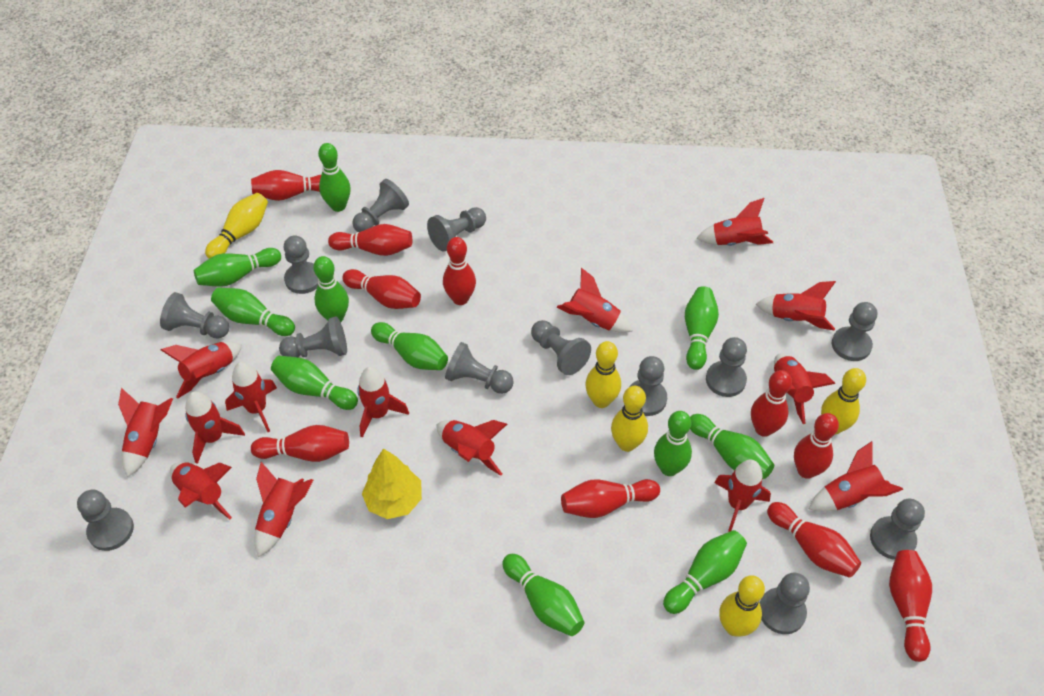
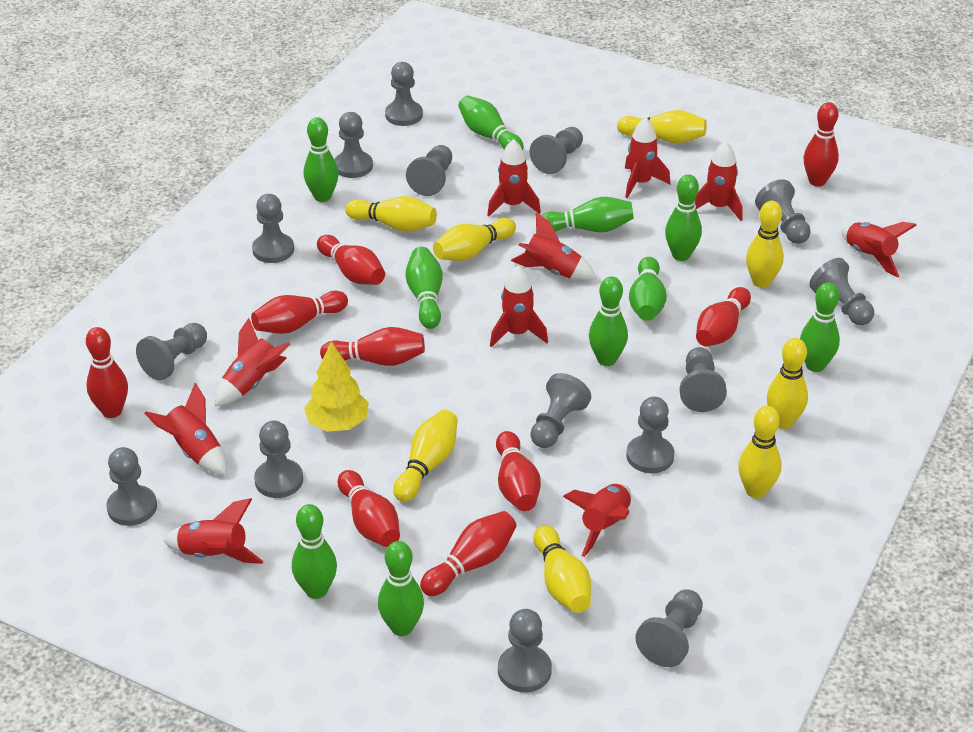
green bowling pin: [194,248,281,287] [211,287,295,336] [271,356,358,410] [313,256,349,322] [318,143,351,212] [371,322,448,370] [502,554,584,636] [654,411,692,476] [663,530,747,614] [685,286,719,370] [690,414,774,479] = 11 -> [292,504,337,599] [304,117,339,202] [378,541,424,636] [405,247,443,329] [458,96,524,150] [541,197,634,232] [589,276,628,366] [629,257,667,321] [665,174,702,261] [800,282,840,372] = 10
grey pawn: [77,490,134,551] [160,292,229,339] [279,316,347,358] [284,235,318,294] [352,179,409,232] [427,207,486,251] [445,342,514,394] [531,320,591,375] [629,356,667,416] [706,337,747,397] [760,573,810,634] [832,302,877,361] [870,498,925,560] = 13 -> [107,447,157,526] [136,323,207,380] [252,194,294,263] [254,420,303,498] [334,112,373,178] [385,62,423,126] [406,145,452,196] [498,609,552,692] [529,127,583,174] [530,373,591,448] [626,397,674,473] [635,589,703,667] [679,347,727,412] [755,179,811,244] [809,258,874,325] = 15
red bowling pin: [251,170,322,201] [251,425,349,462] [328,224,412,256] [342,269,421,309] [443,237,476,305] [561,479,660,518] [751,370,792,437] [767,502,861,578] [794,413,839,479] [889,550,932,662] = 10 -> [86,327,128,418] [251,291,348,334] [317,235,385,285] [320,327,425,366] [337,470,400,547] [420,511,517,596] [496,431,541,511] [696,287,751,347] [804,102,839,186] = 9
red rocket: [118,388,173,478] [161,342,242,399] [170,462,232,519] [185,391,245,464] [225,362,277,432] [254,462,313,557] [357,367,409,438] [436,420,507,476] [556,268,633,333] [697,198,773,246] [714,460,771,532] [756,281,836,331] [774,353,835,424] [809,441,903,512] = 14 -> [144,383,227,475] [163,498,263,564] [215,318,291,406] [487,139,541,216] [490,265,548,347] [511,212,596,280] [563,483,631,557] [625,117,670,198] [695,141,743,221] [842,222,917,277] = 10
yellow bowling pin: [205,193,268,258] [585,341,621,408] [611,386,648,452] [719,575,765,637] [821,368,866,434] = 5 -> [345,196,437,232] [393,410,458,502] [433,218,516,261] [533,525,591,613] [617,110,707,144] [738,406,781,498] [746,201,784,288] [767,338,808,429] = 8

